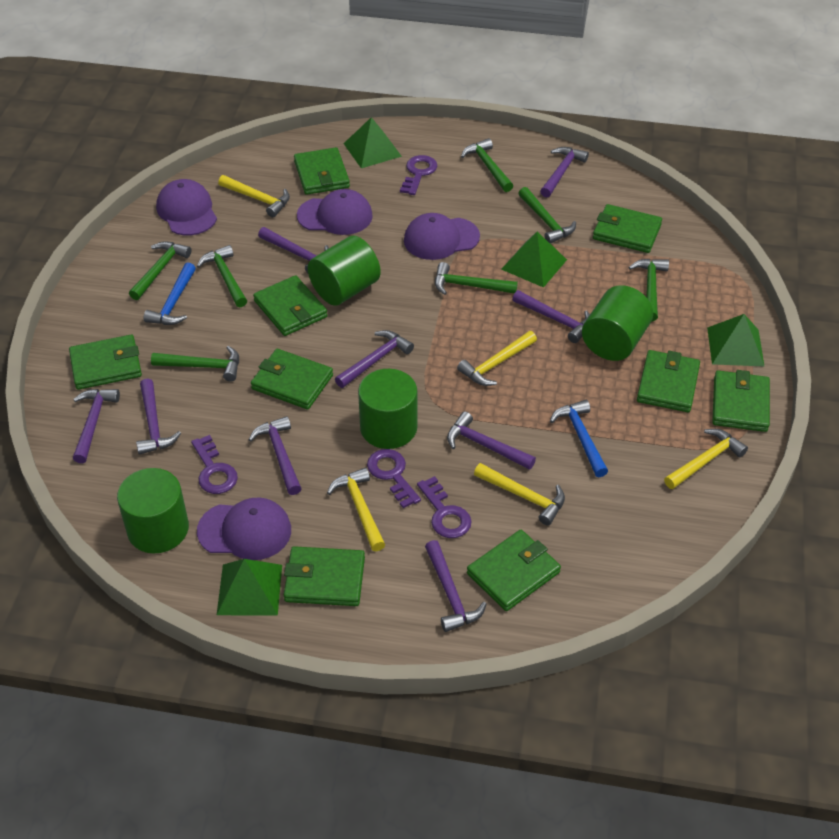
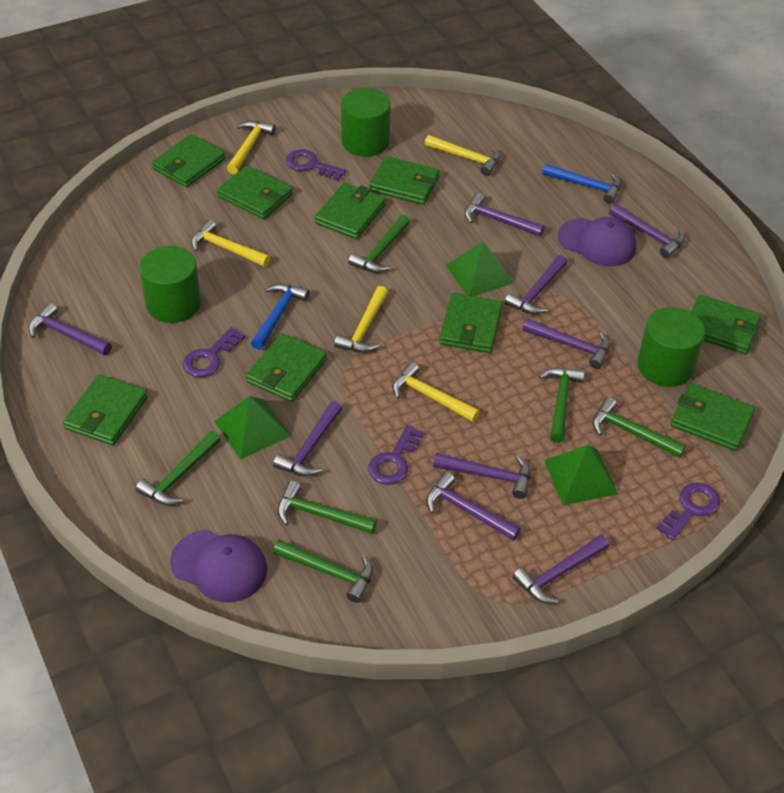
green cylinder: [117,468,189,553] [308,236,381,306] [358,369,418,449] [582,285,653,361] = 4 -> [139,246,201,323] [341,88,391,157] [637,307,705,387] = 3
green hammer: [129,241,191,300] [151,346,239,381] [197,245,247,307] [435,262,518,295] [461,138,513,192] [518,187,576,244] [628,259,669,322] = 7 -> [136,431,221,506] [273,540,373,603] [278,481,377,534] [348,215,410,273] [539,367,585,443] [593,397,686,458] = 6
green pyramid: [217,559,282,616] [343,117,402,168] [501,232,567,288] [707,314,764,366] = 4 -> [214,396,291,459] [446,241,514,296] [544,445,618,505] = 3
purple cap: [156,179,217,235] [197,497,291,560] [297,189,373,235] [404,213,480,260] = 4 -> [170,530,267,602] [558,217,636,267] = 2

